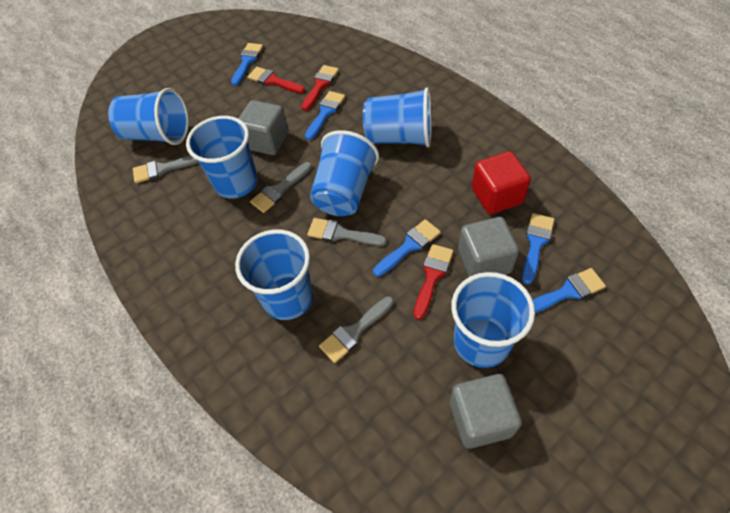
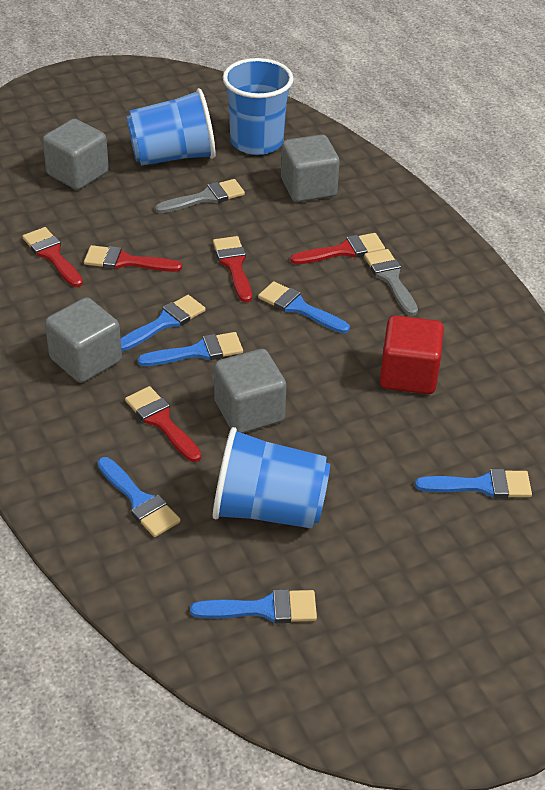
blue brush: [231,43,263,86] [305,91,345,140] [373,219,441,277] [522,213,554,284] [533,268,606,313] = 5 -> [97,457,181,537] [121,295,206,351] [138,332,243,366] [190,589,317,623] [258,281,350,334] [415,469,532,498] = 6
blue cup: [108,88,189,145] [186,116,258,199] [235,229,313,320] [310,130,379,216] [363,87,432,147] [451,272,535,368] = 6 -> [126,88,215,166] [213,427,330,529] [223,58,293,155] = 3
grey brush: [133,156,199,183] [250,162,312,213] [307,218,387,246] [319,296,394,363] = 4 -> [155,179,245,213] [364,249,418,316] = 2
grey cube: [238,100,289,155] [450,374,522,449] [458,217,519,277] = 3 -> [42,119,109,190] [45,297,122,383] [214,349,287,433] [281,134,340,202] = 4
red brush: [247,67,305,93] [301,65,339,111] [414,244,454,319] = 3 -> [22,227,83,287] [84,245,182,272] [125,386,202,462] [213,236,252,303] [290,233,385,264] = 5

